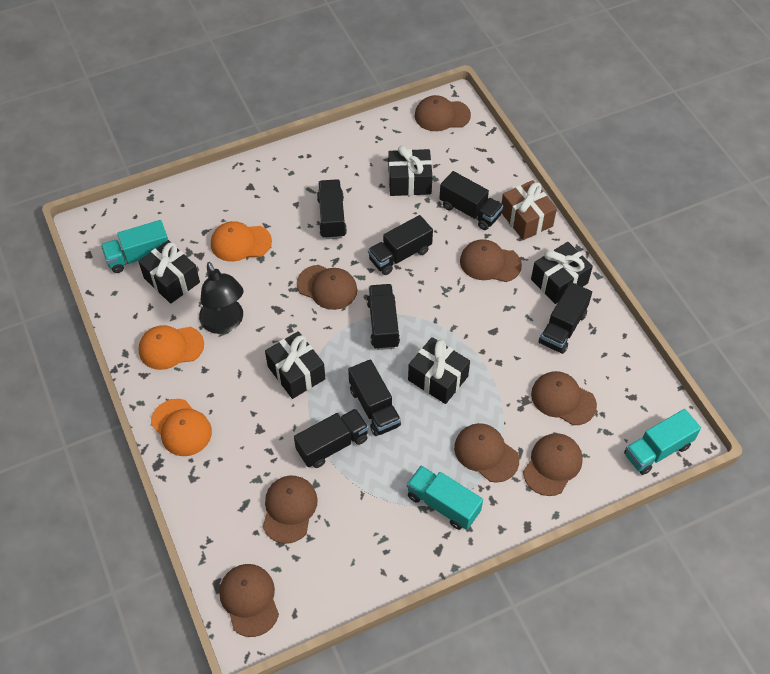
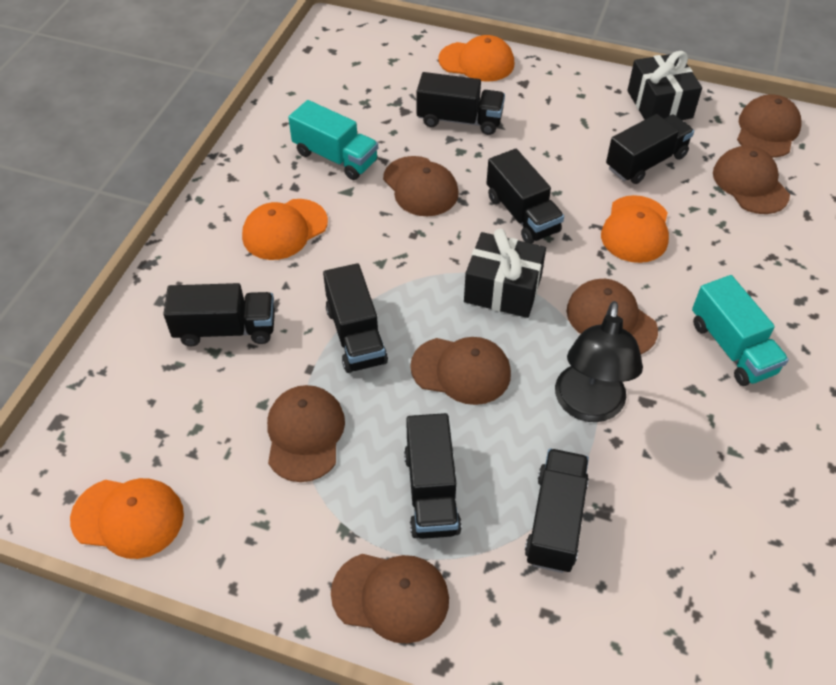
black gift: [138,240,200,304] [265,331,325,399] [388,146,433,196] [408,337,470,404] [531,242,593,304] = 5 -> [464,229,546,318] [627,51,702,120] = 2
brown cap: [219,564,279,637] [263,476,318,543] [297,265,357,310] [415,95,471,131] [454,423,519,483] [460,239,522,282] [523,433,583,496] [531,371,597,425] = 8 -> [267,385,345,482] [331,554,449,644] [383,156,459,216] [410,337,511,405] [566,279,658,354] [713,146,790,214] [737,94,802,158] = 7
brown gift: [501,180,557,240] = 1 -> none = 0
orange cap: [139,325,204,370] [151,399,212,456] [211,221,272,262] = 3 -> [70,478,184,559] [242,199,328,260] [438,35,514,82] [601,195,669,263] = 4
turquoise truck: [101,220,168,273] [407,465,483,530] [624,409,701,475] = 3 -> [288,100,378,180] [692,275,789,386] = 2

